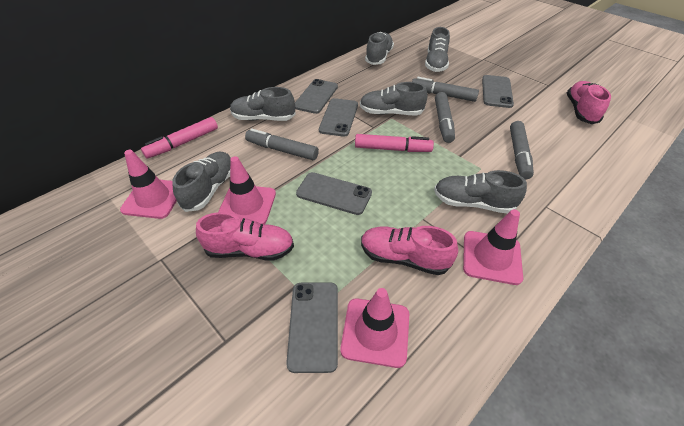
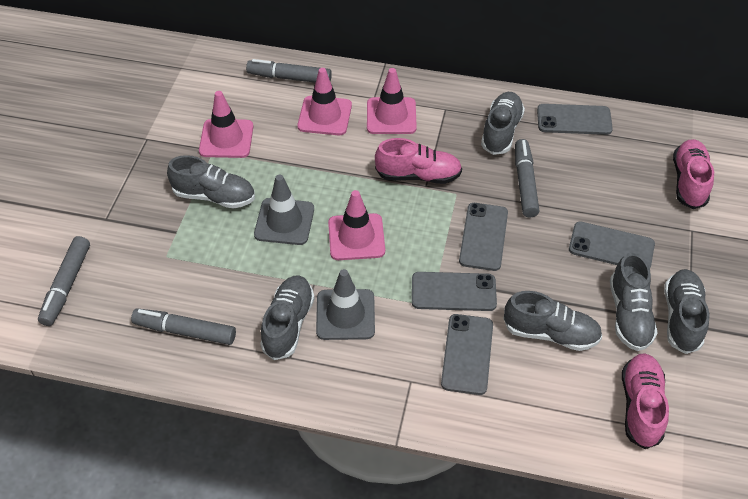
grey traffic cone: none = 0 -> [254,175,314,245] [316,269,375,340] = 2
pink marker: [141,117,218,159] [355,134,434,152] = 2 -> none = 0

